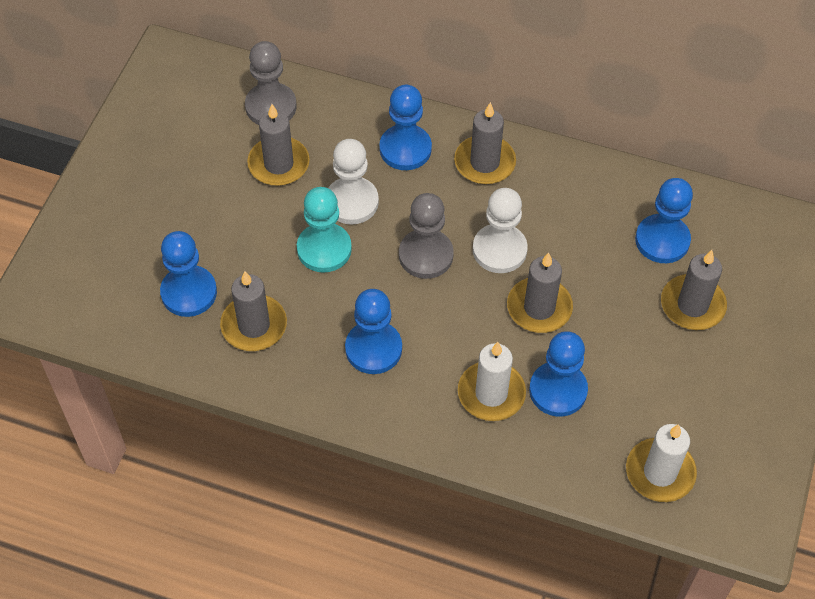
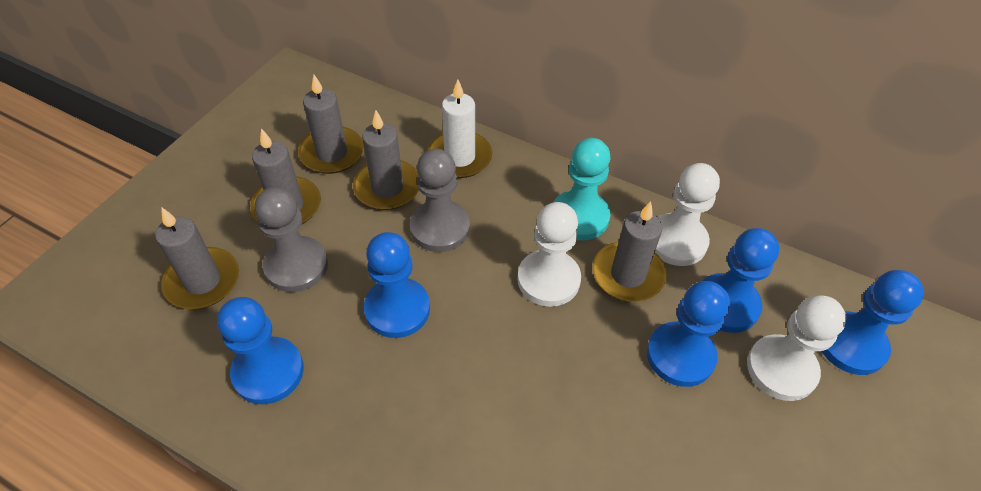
white candle: [458,342,526,421] [626,424,697,502] = 2 -> [428,80,492,178] = 1
white pawn: [328,139,379,225] [473,188,528,273] = 2 -> [517,202,581,307] [655,163,720,266] [747,295,846,401] = 3

